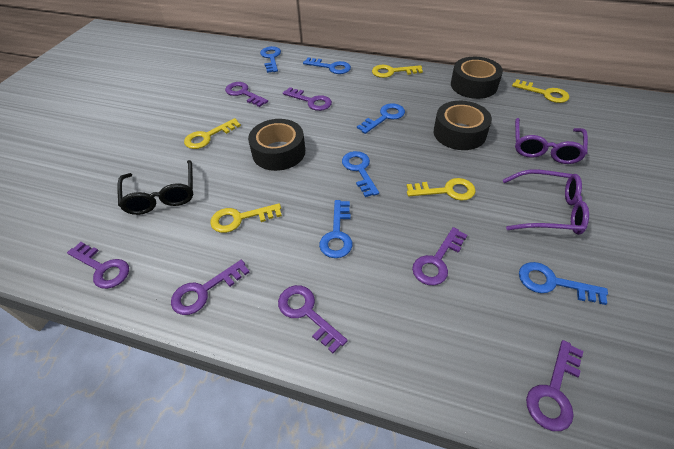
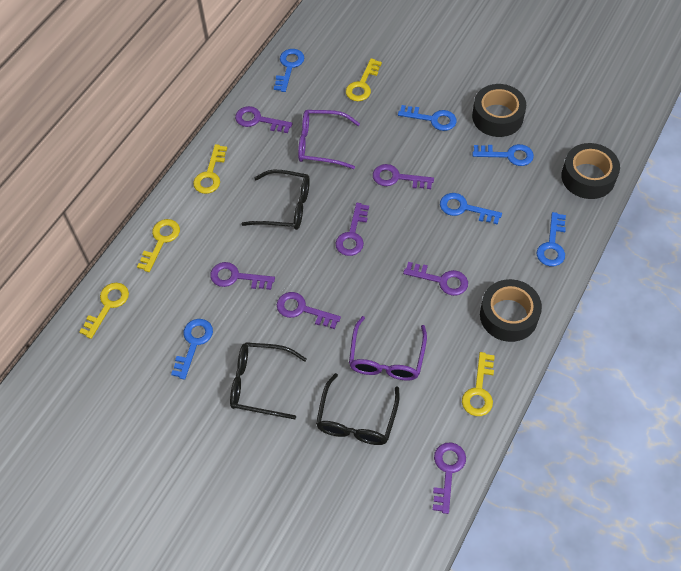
black glasses: [117,160,193,215] = 1 -> [230,342,307,419] [242,170,310,230] [316,373,400,445] = 3

